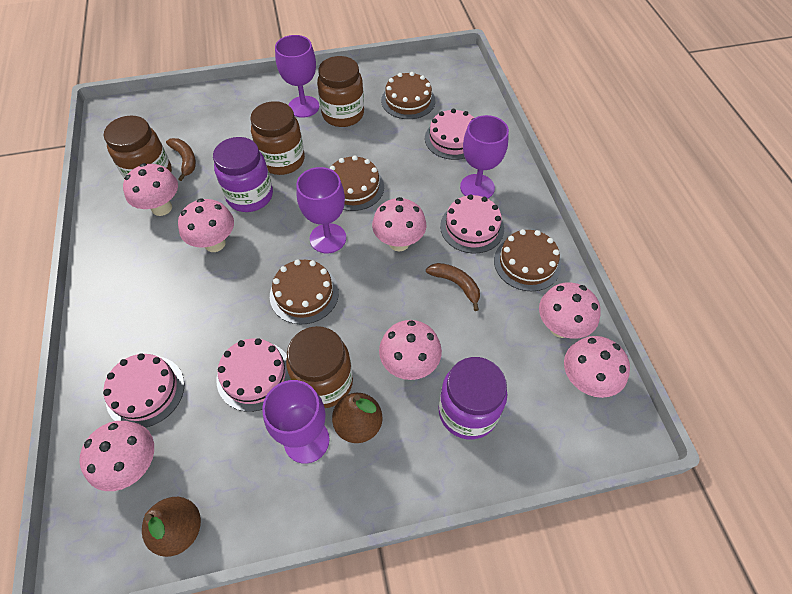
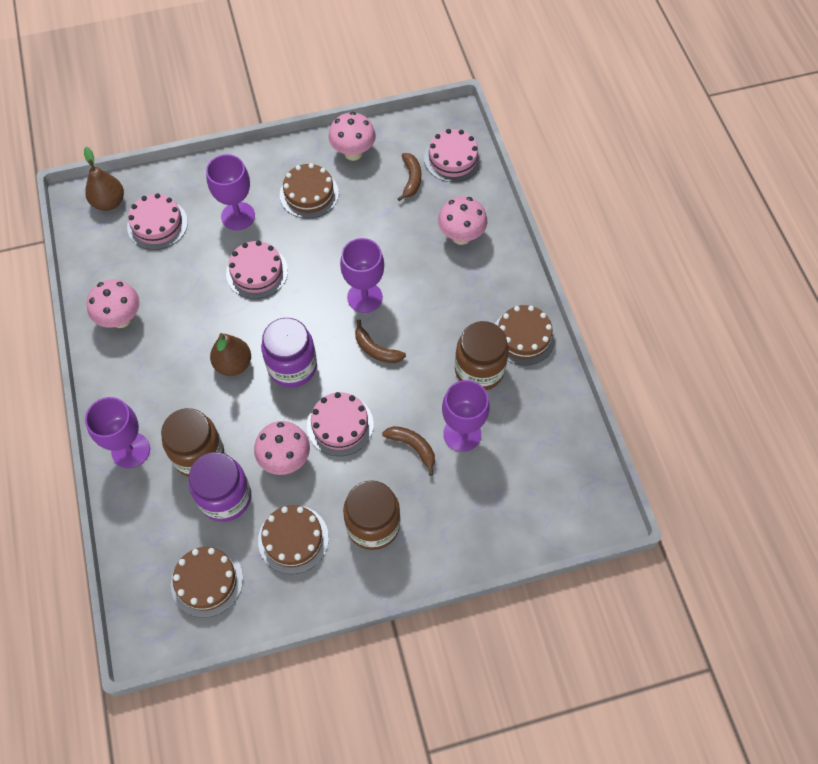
brown banana: [166,138,196,181] [426,263,480,311] = 2 -> [355,319,406,363] [382,426,435,476] [397,153,421,201] = 3
brown jar: [104,116,172,179] [250,101,305,175] [286,326,353,408] [317,56,364,127] = 4 -> [161,408,224,477] [343,480,400,550] [455,321,509,390] = 3
pink mushroom: [79,421,154,491] [123,163,178,216] [178,198,234,252] [372,197,426,251] [379,320,442,380] [539,282,601,339] [564,336,630,398] = 7 -> [87,279,140,328] [254,421,310,475] [329,112,376,161] [438,196,487,245] = 4

